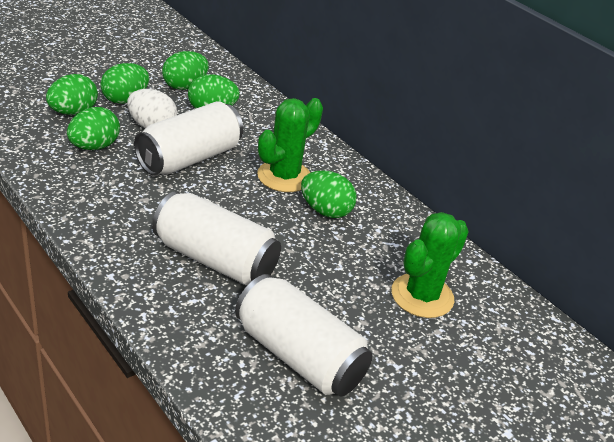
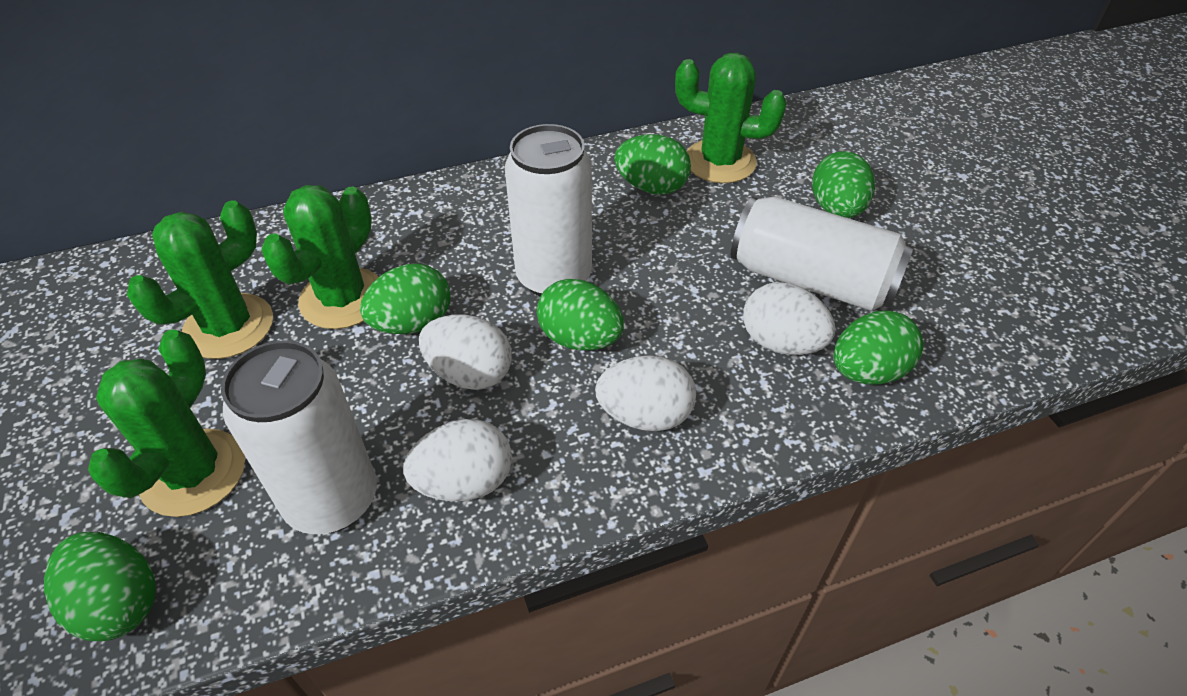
green cactus: [257,98,323,192] [391,212,469,318] = 2 -> [88,329,245,517] [127,200,273,359] [261,185,379,329] [675,53,787,183] = 4
white egg: [127,89,177,128] = 1 -> [403,419,512,501] [419,314,512,390] [595,355,696,431] [743,282,836,355] = 4

